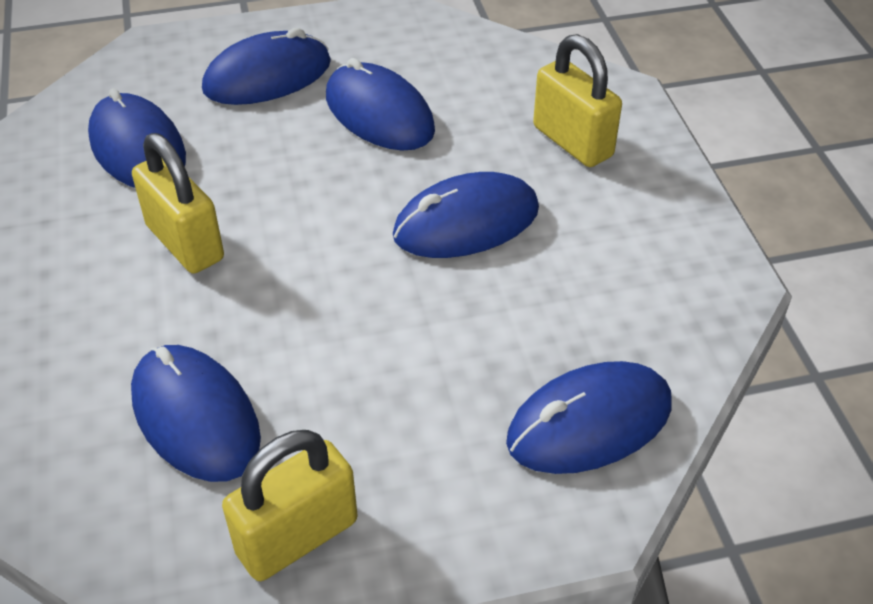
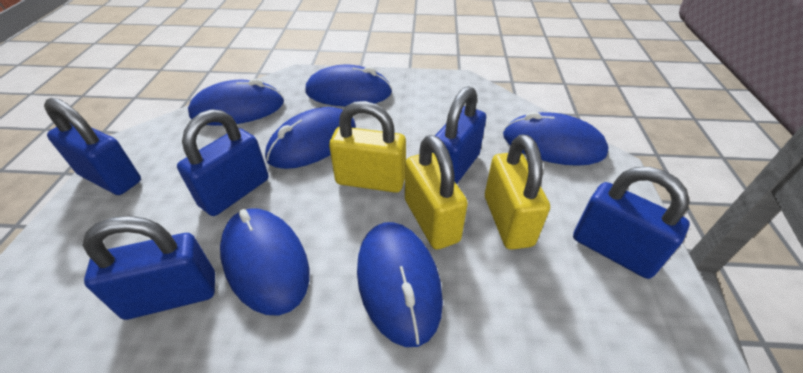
blue padlock: none = 0 -> [44,98,141,195] [82,216,215,320] [177,109,268,216] [432,86,486,184] [573,167,690,279] = 5

